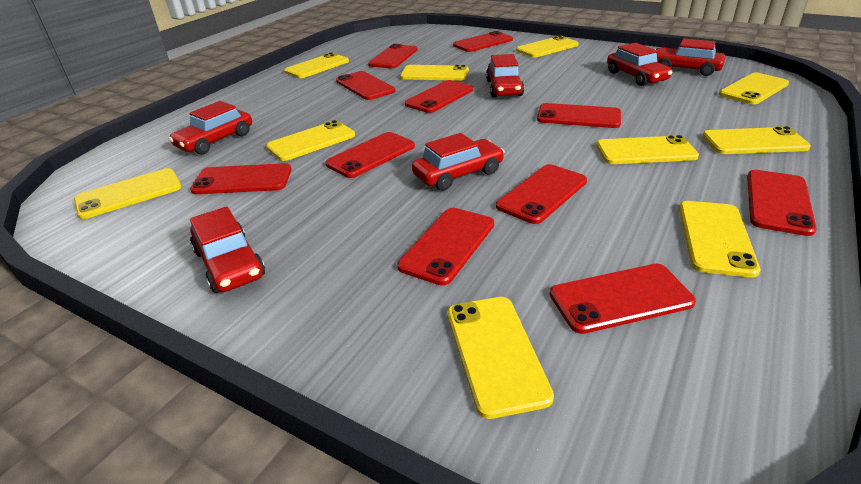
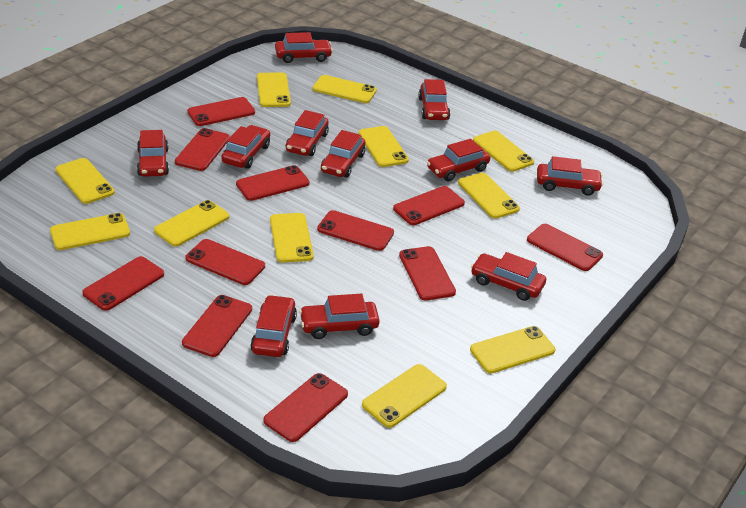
red car: [169,101,252,154] [190,206,265,293] [412,133,505,191] [486,54,524,97] [607,43,673,86] [655,39,725,76] = 6 -> [137,130,169,177] [221,125,270,168] [250,295,297,357] [275,32,333,63] [286,110,329,156] [299,294,380,339] [321,130,365,178] [418,79,450,120] [427,139,490,181] [471,252,546,301] [537,156,603,196] = 11
yellow phone: [74,168,181,219] [266,120,355,161] [284,53,349,78] [400,65,469,81] [447,297,554,419] [516,35,578,58] [596,135,699,164] [679,201,760,278] [702,126,811,154] [719,73,789,104] = 10 -> [50,213,130,250] [55,158,115,204] [154,200,229,247] [257,72,291,107] [270,213,314,263] [313,75,377,103] [358,126,409,167] [362,364,447,428] [458,173,520,219] [470,326,555,374] [473,131,534,172] = 11

